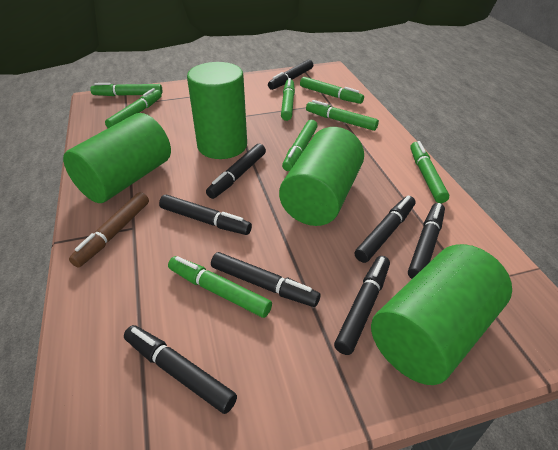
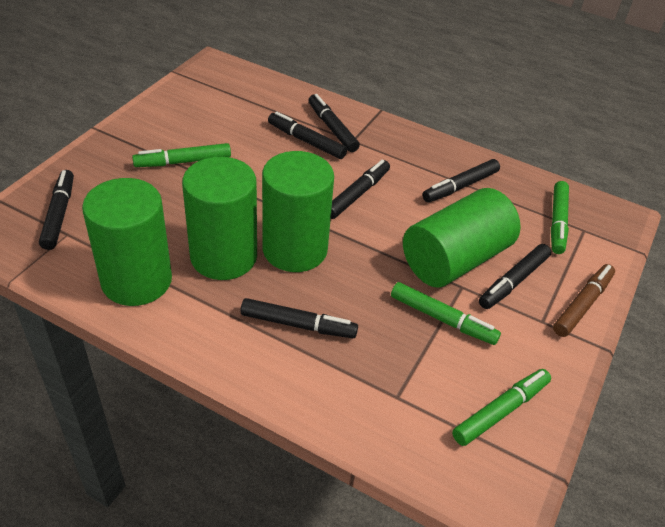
black marker: [124,325,237,414] [159,195,252,235] [206,144,266,199] [211,252,320,307] [268,60,313,90] [334,256,390,355] [355,195,415,263] [408,203,445,279] = 8 -> [39,170,74,250] [240,298,358,338] [268,112,347,159] [308,94,360,152] [331,160,390,219] [422,159,500,202] [479,244,551,309] = 7
green marker: [90,83,162,96] [105,88,162,128] [168,256,272,318] [281,78,295,121] [282,120,318,171] [300,77,364,104] [306,100,379,131] [410,141,449,203] = 8 -> [132,143,231,167] [391,282,501,345] [452,369,551,446] [551,181,569,254] = 4

